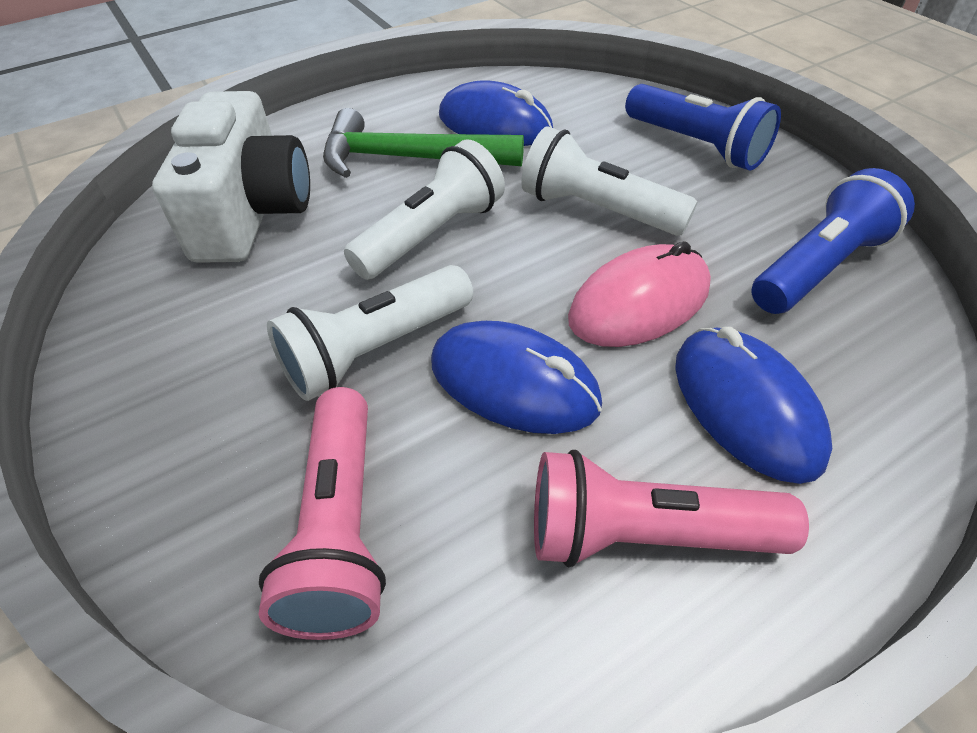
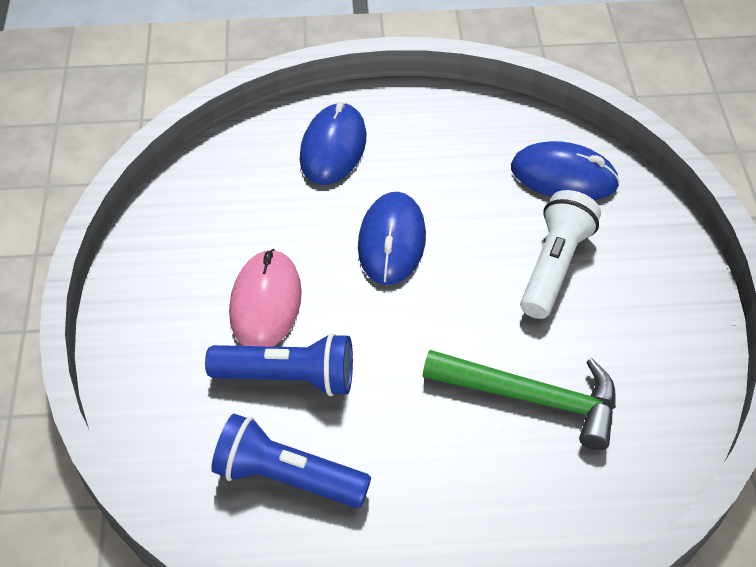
pink flashlight: [258,387,386,640] [534,450,809,567] = 2 -> none = 0
white camera: [152,91,310,263] = 1 -> none = 0
white flashlight: [267,265,473,401] [344,139,505,280] [521,126,697,236] = 3 -> [520,190,601,319] = 1

